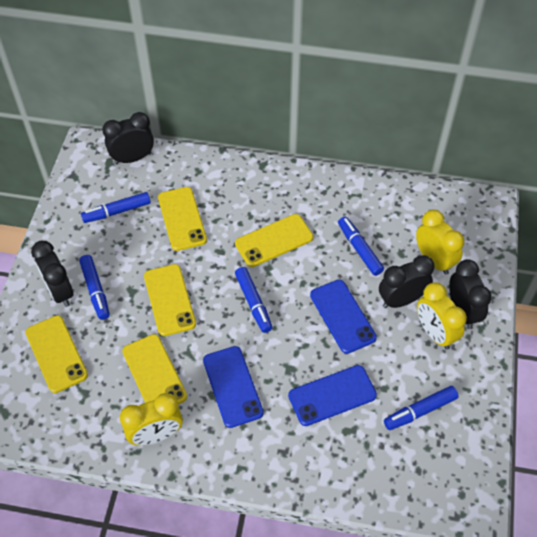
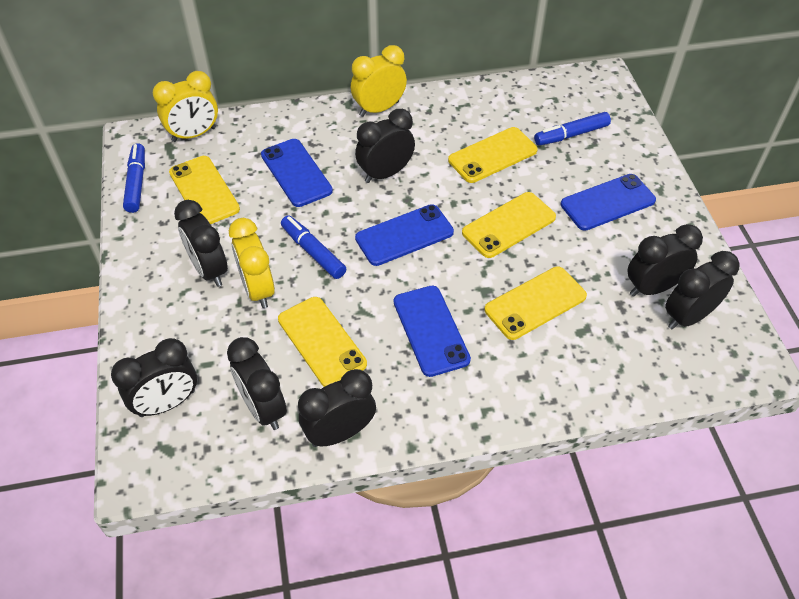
black clock: [31,241,74,307] [102,112,154,164] [379,255,434,308] [449,259,492,329] = 4 -> [111,338,197,417] [174,200,228,287] [227,337,287,430] [298,369,376,447] [355,109,415,183] [627,224,703,297] [665,251,740,330] = 7
blue marker: [79,255,110,320] [81,192,151,223] [235,267,273,333] [338,217,384,276] [384,386,459,430] = 5 -> [123,143,145,213] [281,215,347,279] [534,112,611,146] = 3
blue phone: [203,346,264,428] [288,365,377,426] [310,280,377,354] = 3 -> [261,139,333,207] [355,204,454,266] [394,286,471,377] [561,174,656,231] = 4

